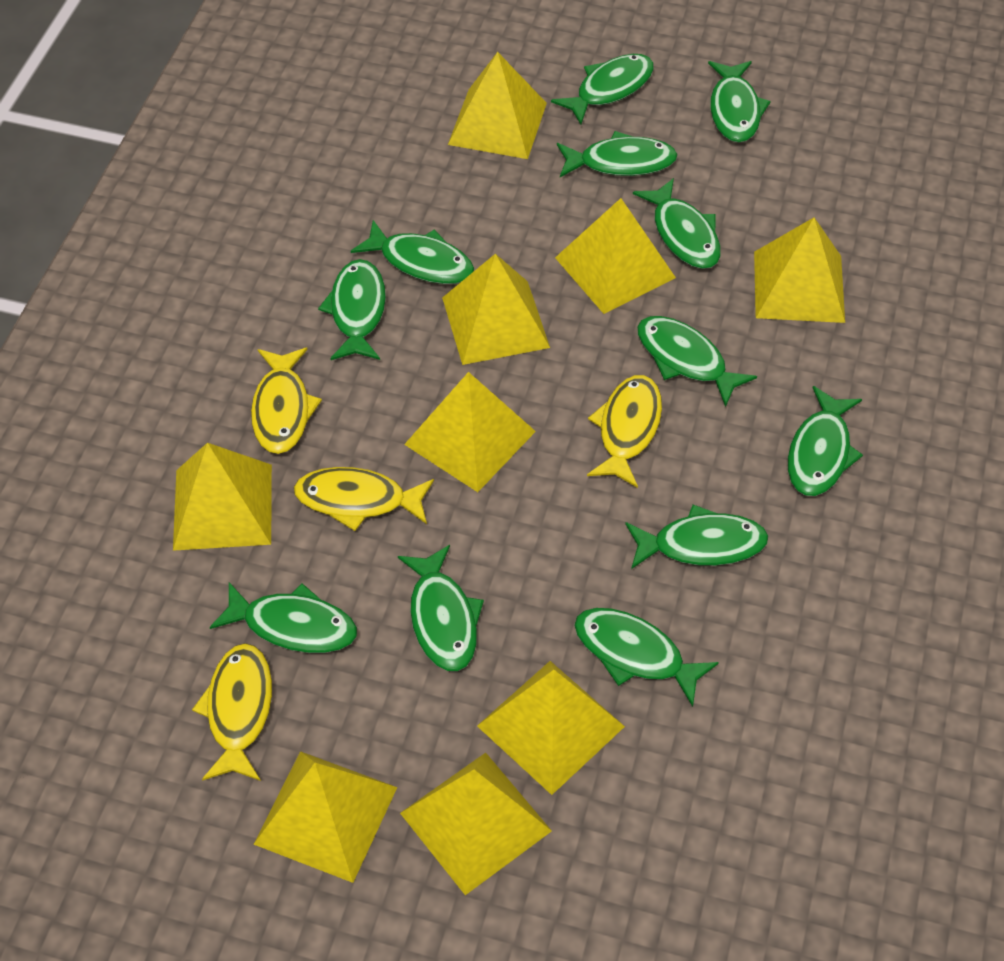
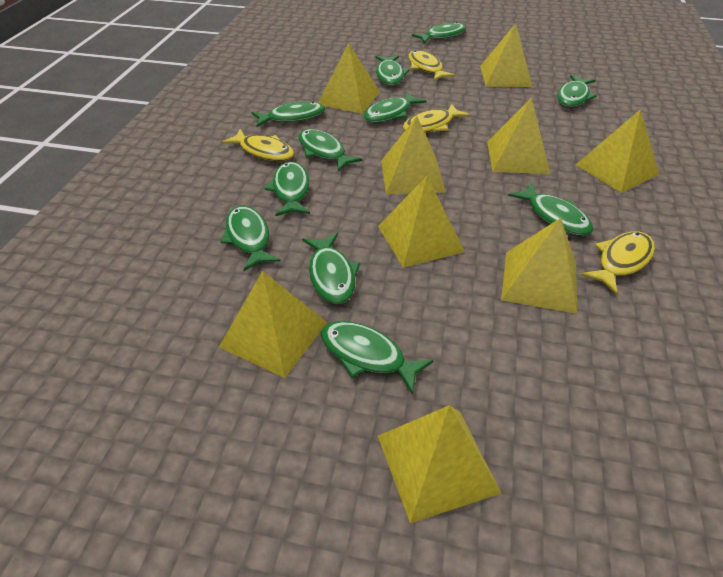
green fish: [210,582,357,653] [318,259,386,360] [351,220,474,284] [398,545,484,671] [551,54,654,125] [557,131,678,177] [574,608,719,707] [625,505,768,569] [633,178,721,269] [637,316,757,407] [708,61,771,143] [788,386,863,496] = 12 -> [220,206,281,271] [251,102,325,127] [264,161,310,216] [298,129,363,172] [302,233,360,304] [321,321,434,395] [364,92,427,122] [376,55,410,85] [412,22,466,44] [508,183,593,236] [557,75,597,107] = 11

